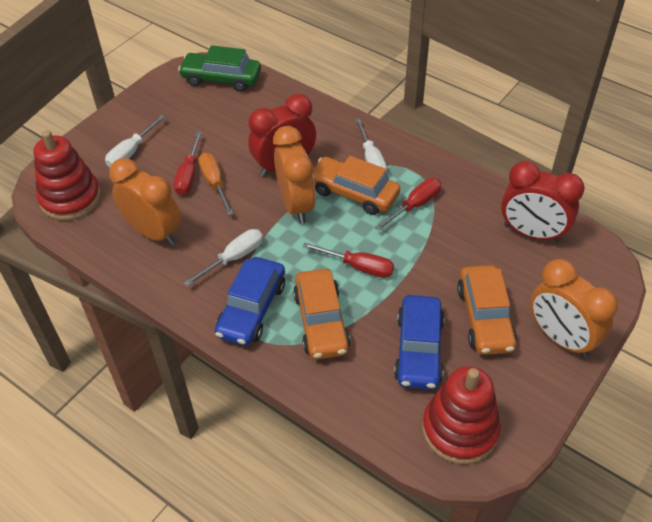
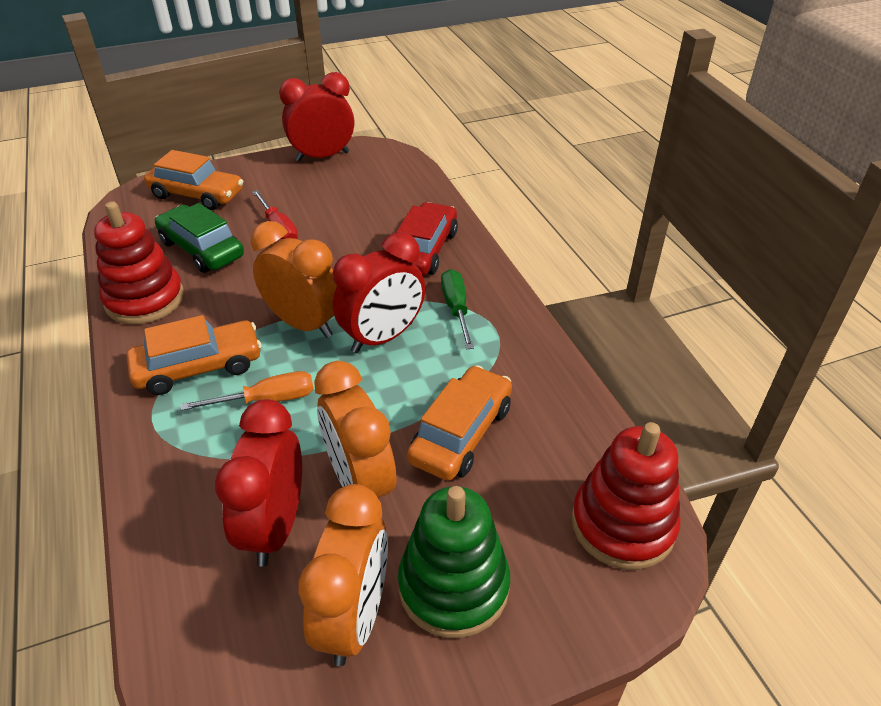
blue car: [215,257,285,346] [394,295,445,390] = 2 -> none = 0
green screwdriver: none = 0 -> [441,269,474,349] = 1
green stacking toy: none = 0 -> [398,486,510,638] = 1
red car: none = 0 -> [396,202,458,275] = 1
red clock: [248,94,316,177] [501,161,585,242] = 2 -> [215,399,302,567] [279,72,354,162] [333,232,425,353] = 3
red screwdriver: [173,131,202,195] [303,243,394,278] [375,178,441,231] = 3 -> [252,190,298,240] = 1
white screwdriver: [105,115,165,168] [184,229,263,286] [355,118,387,173] = 3 -> none = 0

